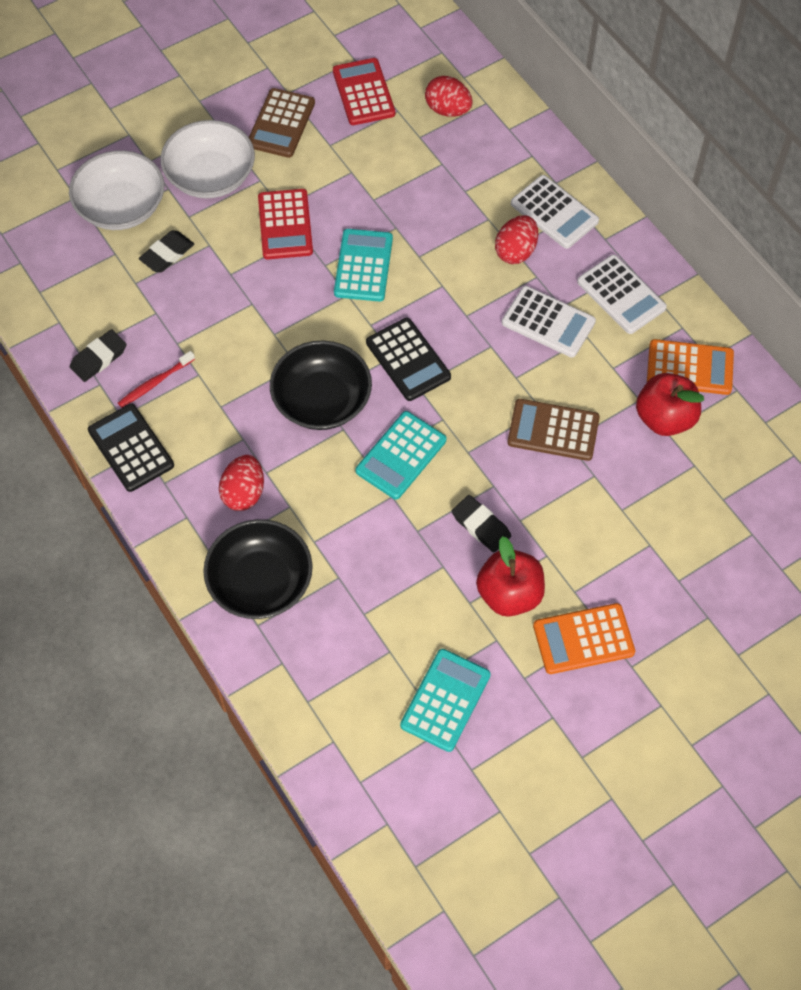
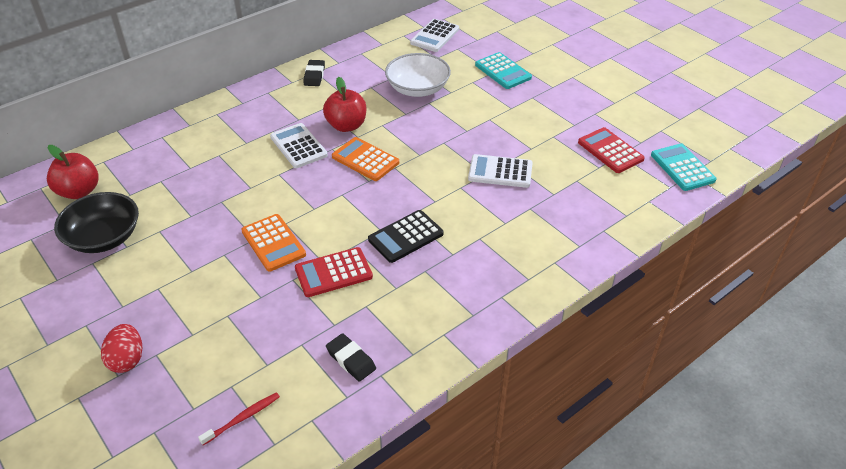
black bowl: [203,519,313,619] [270,340,372,430] = 2 -> [54,192,139,253] = 1
black calculator: [88,404,174,492] [366,318,451,401] = 2 -> [368,210,444,263] = 1
black eraser: [70,329,127,382] [139,230,194,272] [452,495,511,553] = 3 -> [304,60,325,86] [326,333,376,382] = 2
brown calculator: [249,88,315,158] [507,399,600,461] = 2 -> none = 0
red egg: [219,455,264,511] [425,76,472,117] [495,215,538,264] = 3 -> [101,324,142,373] = 1
turquoise calculator: [334,229,393,302] [355,411,446,499] [400,649,491,752] = 3 -> [475,52,532,89] [651,143,717,191] = 2
white bowl: [69,150,165,230] [161,120,255,198] = 2 -> [385,53,451,97] = 1

